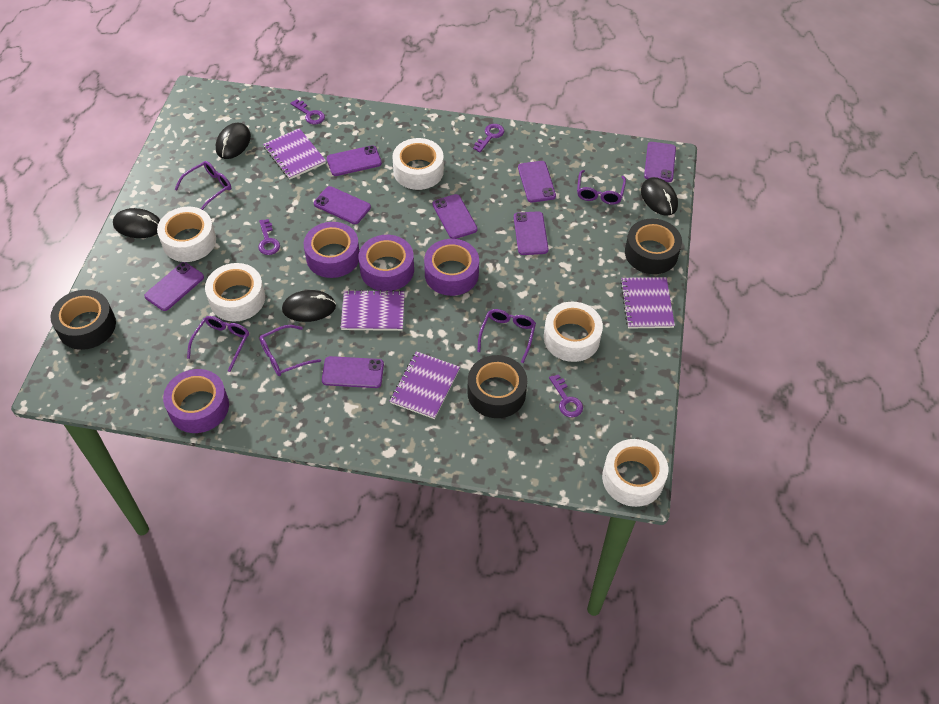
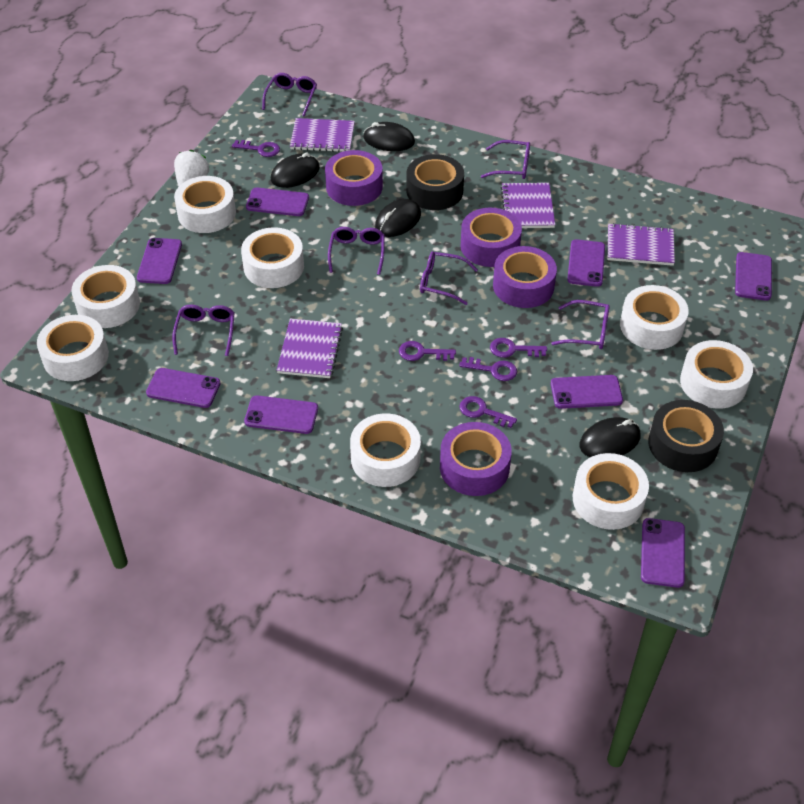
black tape: [50,290,116,350] [467,355,527,418] [625,218,682,274] = 3 -> [407,154,464,210] [648,400,724,472] = 2
purple glasses: [175,161,231,210] [187,316,249,372] [259,325,321,376] [477,309,536,363] [577,170,626,205] = 5 -> [172,305,235,356] [262,73,317,116] [328,227,385,275] [420,252,478,305] [481,140,530,179] [551,300,610,349] = 6
purple key: [258,219,280,255] [290,99,325,124] [473,124,504,152] [549,374,583,417] = 4 -> [232,140,280,157] [399,341,456,361] [459,357,517,381] [459,396,517,428] [490,338,547,358] = 5
white strawberry: none = 0 -> [174,150,210,186] = 1
white tape: [157,207,216,262] [205,263,265,322] [392,138,444,190] [544,302,603,362] [602,439,668,507] = 5 -> [37,315,109,381] [72,265,140,328] [174,176,236,233] [241,227,304,288] [350,413,421,487] [573,453,649,530] [620,285,689,350] [680,340,753,409] = 8

